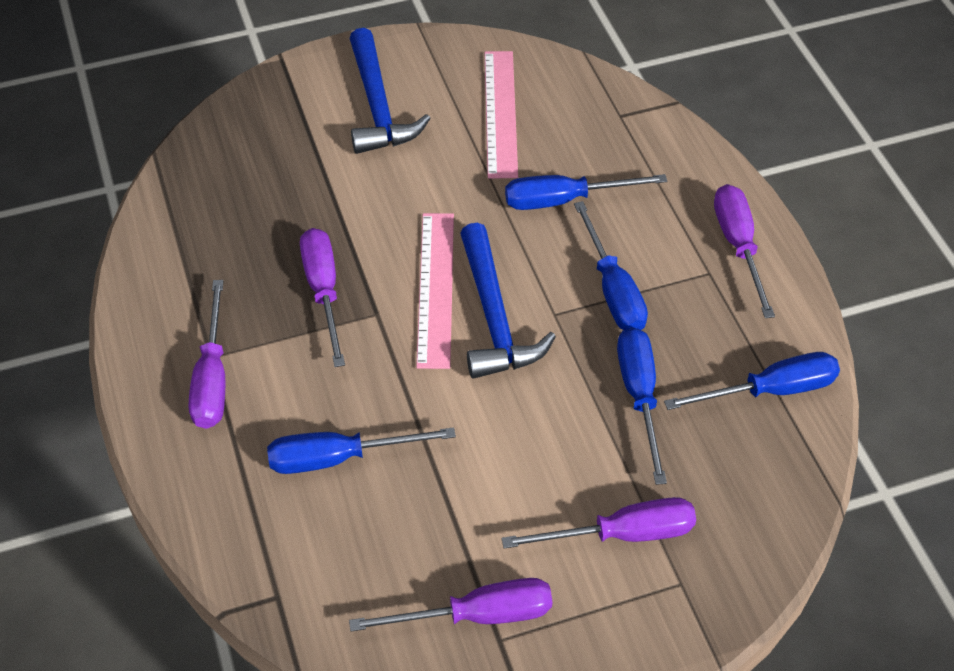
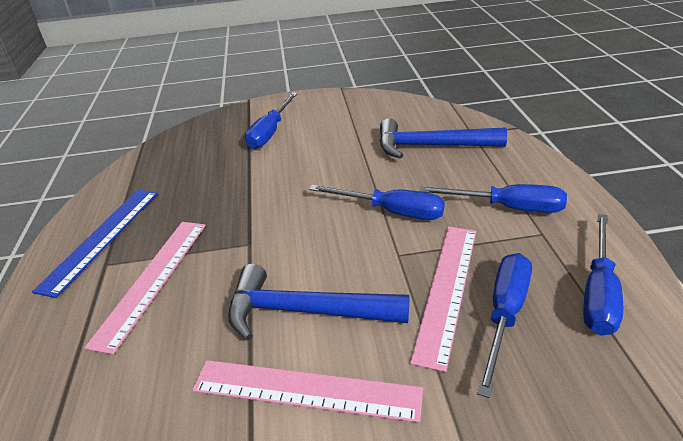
blue ruler: none = 0 -> [32,190,158,298] = 1
pink ruler: [416,213,454,369] [485,51,518,178] = 2 -> [84,222,206,354] [192,360,423,422] [410,227,476,372] = 3
purple screwdriver: [189,280,225,429] [300,228,345,367] [349,578,552,631] [502,497,696,549] [714,184,775,318] = 5 -> none = 0

